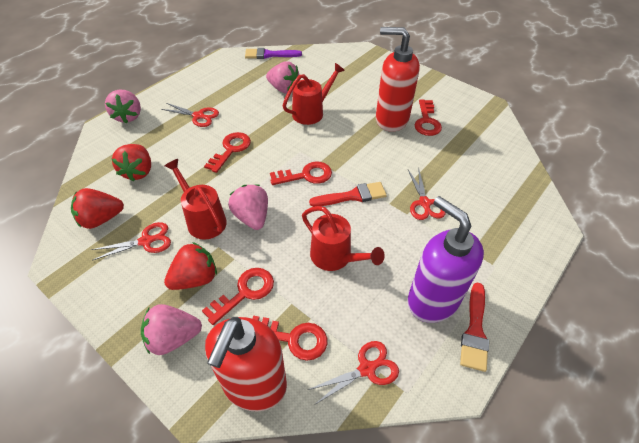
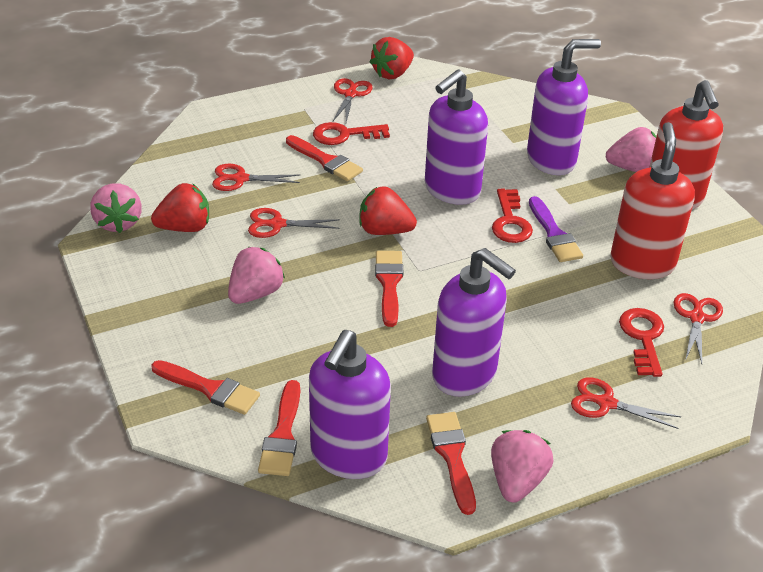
purple soap dispenser: [407,196,484,323] = 1 -> [309,330,391,479] [425,69,488,205] [432,248,516,397] [527,39,601,175] = 4
red brush: [309,182,387,207] [460,282,489,372] = 2 -> [151,360,260,415] [258,380,300,476] [286,135,363,181] [375,251,403,327] [426,412,476,515] = 5
red key: [202,268,274,325] [204,132,251,173] [252,316,327,361] [270,162,332,185] [415,99,442,136] = 5 -> [313,122,390,145] [492,189,533,243] [619,308,664,377] = 3
red scissors: [91,222,171,261] [161,103,219,127] [308,341,399,405] [408,170,446,220] = 4 -> [212,164,300,191] [248,208,340,238] [333,78,373,122] [571,377,681,429] [673,293,723,364] = 5
red watering can: [165,159,227,240] [283,63,345,125] [302,206,385,271] = 3 -> none = 0

